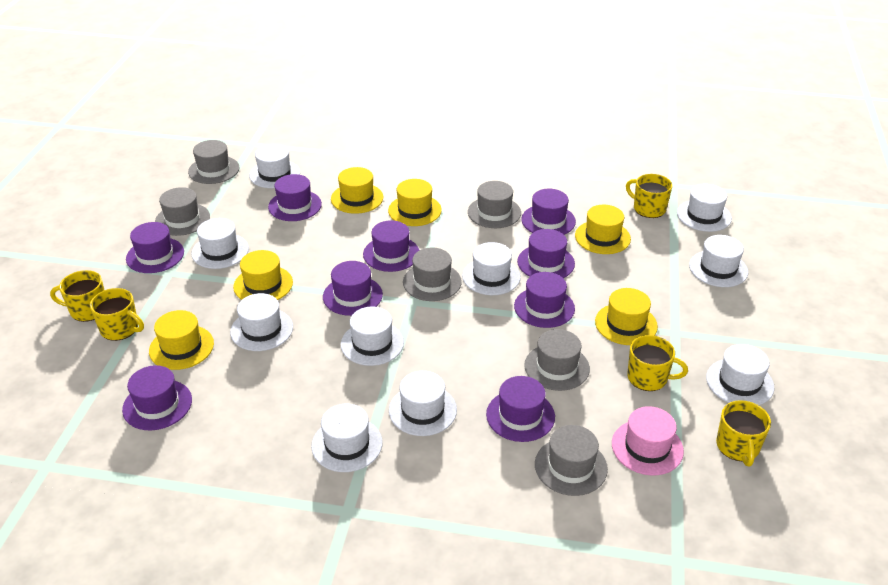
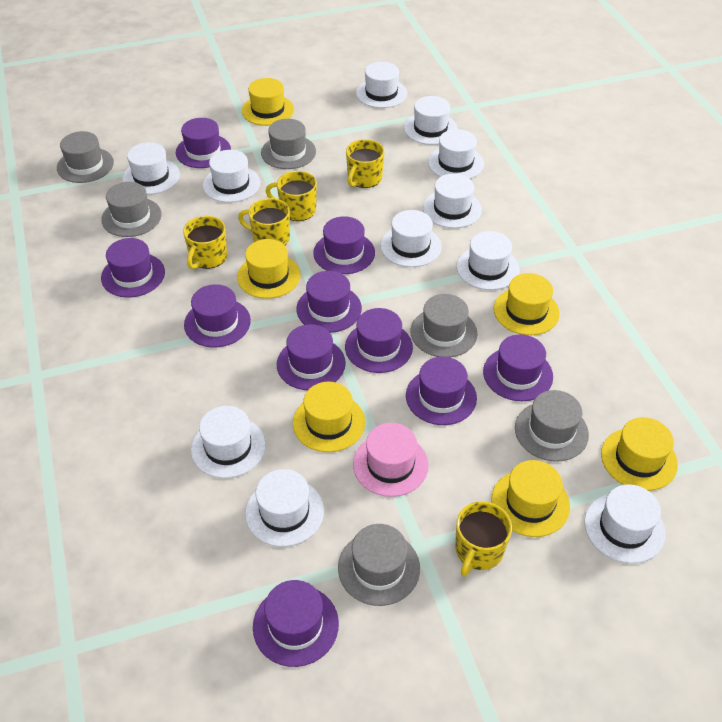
purple hat: [122,365,192,430] [126,222,184,273] [268,174,322,221] [323,261,383,316] [363,220,419,272] [486,376,555,442] [514,272,575,328] [517,229,575,278] [521,189,576,235] = 9 -> [101,238,165,298] [176,118,231,168] [184,284,251,347] [253,580,339,667] [277,324,346,390] [296,271,362,333] [313,216,375,274] [345,308,413,373] [406,357,477,425] [483,334,553,401] = 10
white hat: [191,218,249,269] [230,293,293,351] [249,144,300,188] [311,404,383,472] [341,307,404,366] [389,371,457,436] [462,242,521,295] [677,184,732,232] [689,235,748,287] [706,344,774,405] = 10 -> [122,142,180,195] [191,406,266,478] [203,150,260,203] [245,469,324,547] [356,62,407,108] [380,210,442,267] [404,96,458,145] [423,174,482,228] [428,129,484,179] [456,231,519,290] [584,484,666,564] = 11

